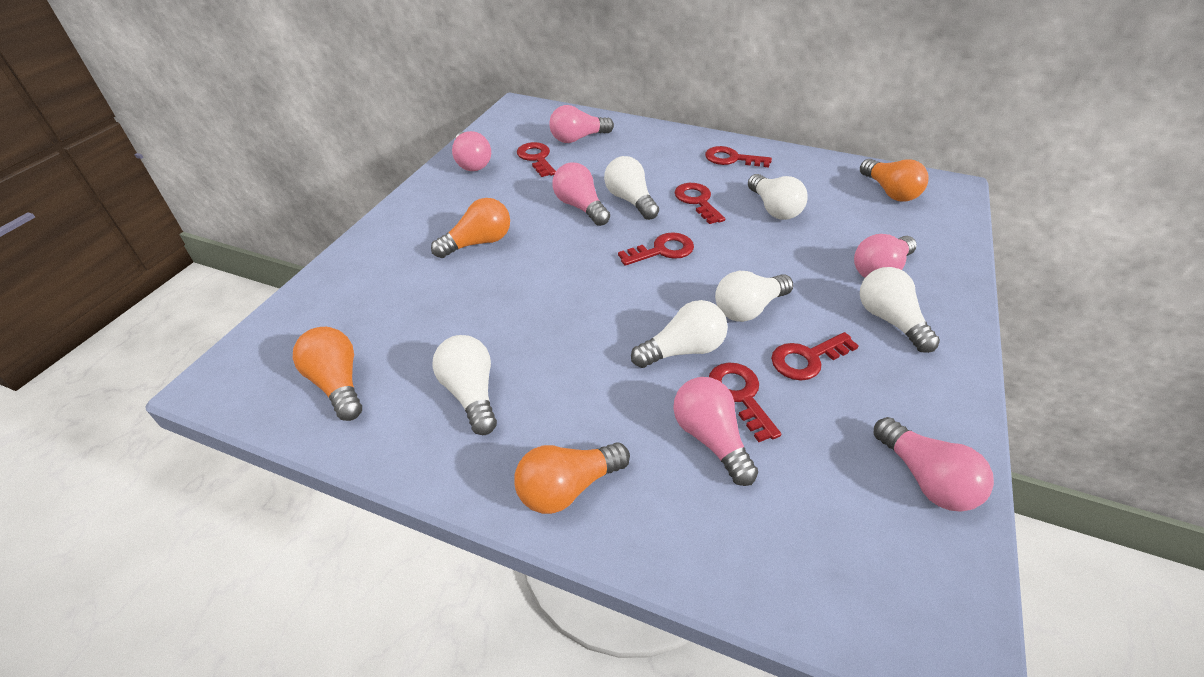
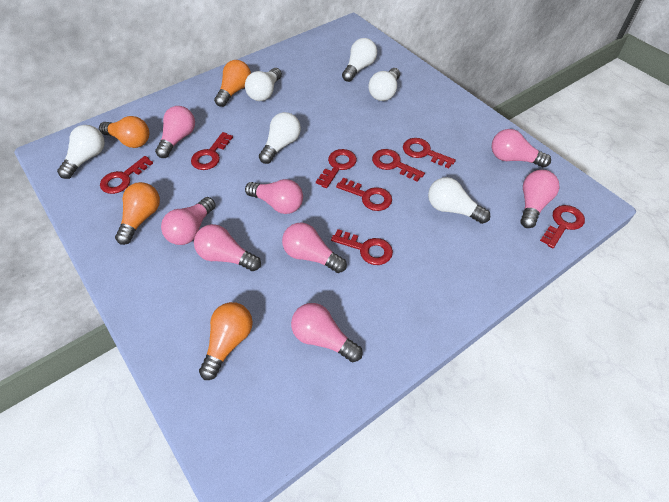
pink light bulb: [452,131,491,171] [549,105,614,143] [552,163,610,226] [673,377,758,486] [854,234,917,278] [874,417,994,511] = 6 -> [155,106,195,158] [161,197,216,245] [194,224,261,271] [245,179,303,214] [282,223,347,273] [291,303,363,362] [492,129,551,168] [520,170,560,228] = 8
red key: [517,142,556,177] [618,232,694,266] [674,183,725,224] [705,146,772,168] [709,362,781,442] [771,332,859,381] = 6 -> [100,156,153,194] [191,132,233,170] [316,149,357,188] [331,229,393,265] [336,178,392,211] [372,149,425,182] [403,138,456,168] [540,205,585,248] = 8

